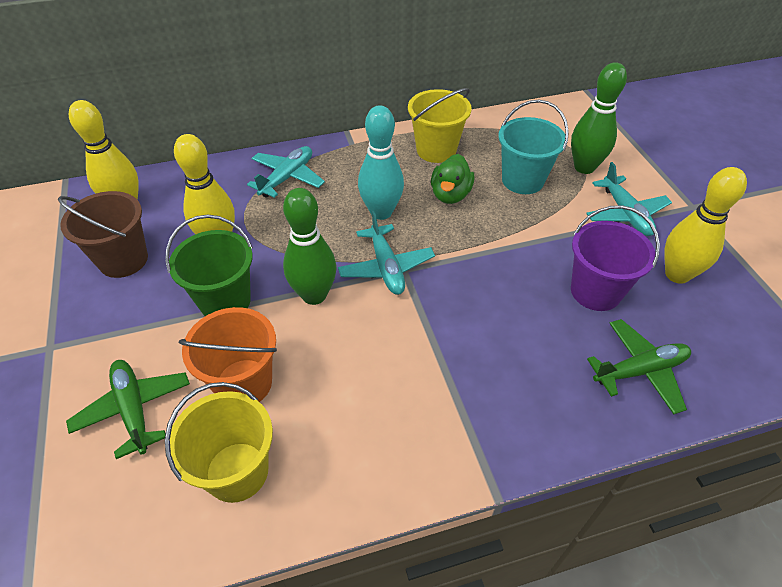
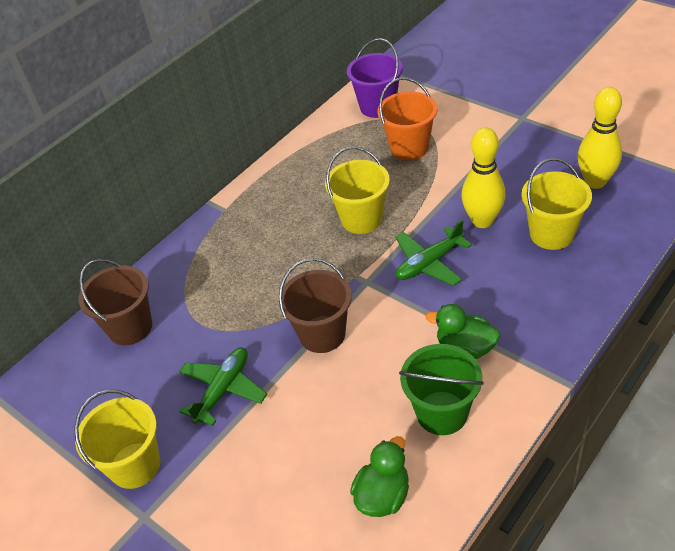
brown bucket: [58,191,148,278] = 1 -> [78,259,152,345] [279,258,352,353] = 2
green bowling pin: [283,188,336,305] [571,62,627,174] = 2 -> none = 0
green duck: [431,154,475,204] = 1 -> [350,436,409,517] [426,304,500,359] = 2
turquoise bowling pin: [358,105,404,220] = 1 -> none = 0
turquoise bucket: [499,100,569,194] = 1 -> none = 0
turquoise plane: [247,146,325,198] [338,211,435,295] [586,162,672,236] = 3 -> none = 0
yellow bowling pin: [69,100,139,200] [174,134,235,234] [664,167,747,284] = 3 -> [461,127,506,228] [578,87,622,189] = 2
yellow bucket: [165,382,273,503] [408,88,472,163] = 2 -> [74,390,160,489] [325,146,390,234] [522,158,592,250] = 3

